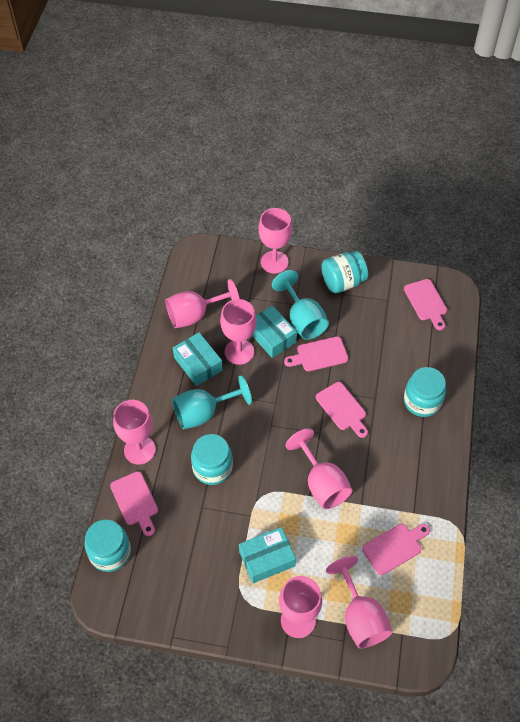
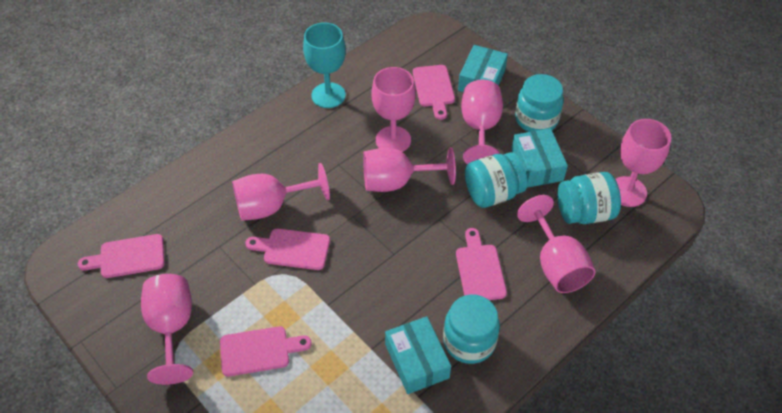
turquoise goblet: [172,375,252,429] [272,270,329,340] = 2 -> [303,23,346,108] = 1

